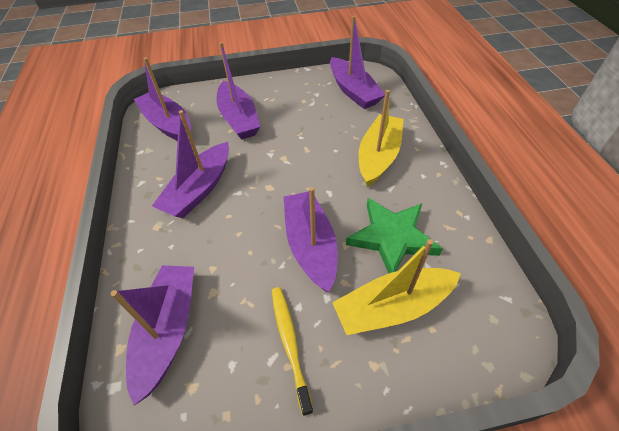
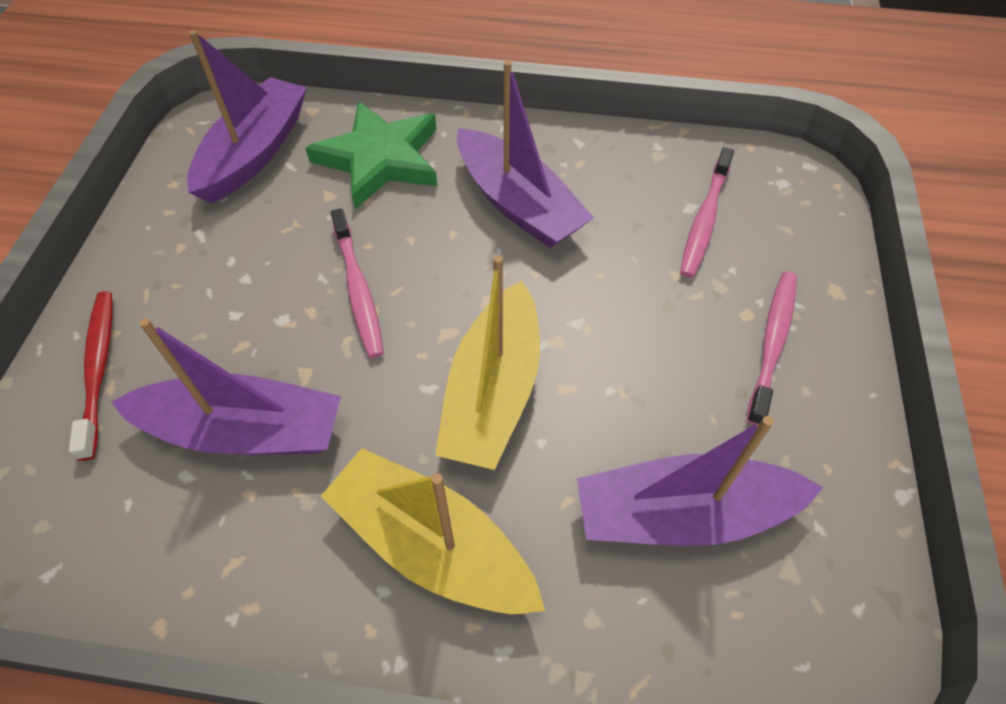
pink toothbrush: none = 0 -> [331,208,384,358] [680,147,734,278] [747,271,797,426] = 3
purple boat: [111,265,194,406] [134,57,191,141] [152,110,229,218] [217,42,260,140] [284,187,338,292] [330,16,385,109] = 6 -> [111,318,341,455] [187,30,307,204] [457,61,594,248] [577,416,823,546] = 4
red toothbrush: none = 0 -> [69,291,112,461] = 1
yellow toothbrush: [272,287,313,416] = 1 -> none = 0

